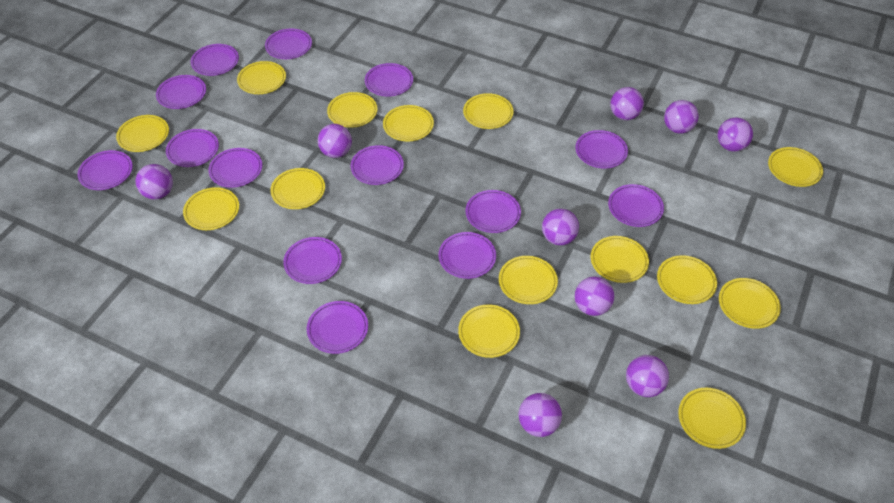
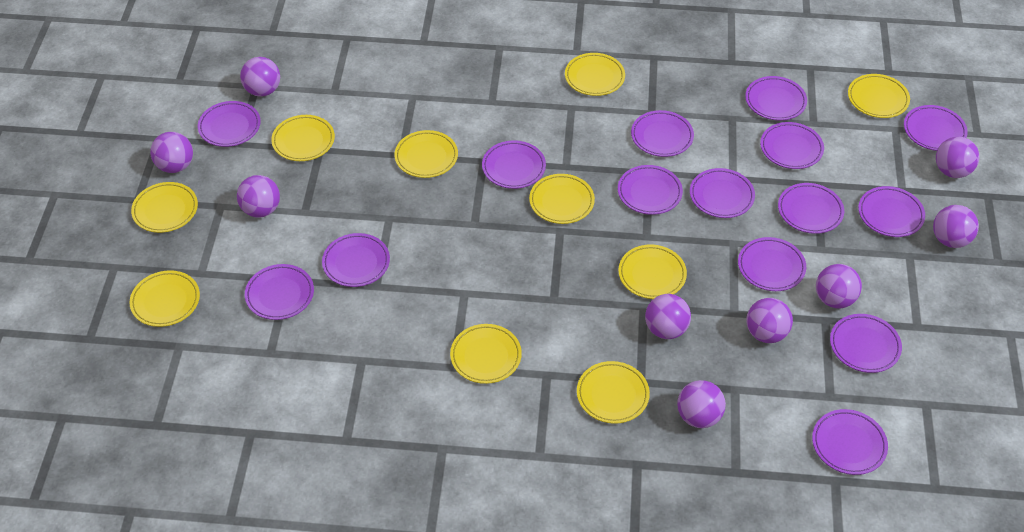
purple plate: [77,150,133,190] [156,75,206,109] [166,129,219,167] [191,44,239,76] [208,148,262,188] [265,28,312,59] [283,237,342,284] [307,301,368,354] [351,145,404,185] [365,63,413,97] [438,232,496,279] [466,190,521,233] [575,130,628,168] [608,184,664,227] = 14 -> [198,101,261,147] [245,264,314,320] [322,233,390,287] [482,140,546,189] [618,165,683,215] [631,110,694,157] [690,168,755,218] [738,237,806,291] [745,76,807,120] [760,122,824,169] [778,183,844,234] [812,409,888,475] [830,314,902,373] [858,186,925,237] [904,105,968,151] = 15
yellow plate: [116,115,169,152] [183,187,239,230] [237,61,286,94] [271,168,325,209] [327,92,378,128] [383,105,434,141] [458,305,520,358] [463,93,514,129] [499,256,558,304] [591,236,649,283] [657,255,717,304] [678,388,746,449] [719,278,781,329] [768,147,823,187] = 14 -> [129,270,200,327] [131,182,198,233] [271,115,335,161] [394,130,458,178] [450,324,522,384] [529,174,595,224] [565,53,625,96] [577,361,650,424] [618,245,687,299] [848,74,910,118] = 10

